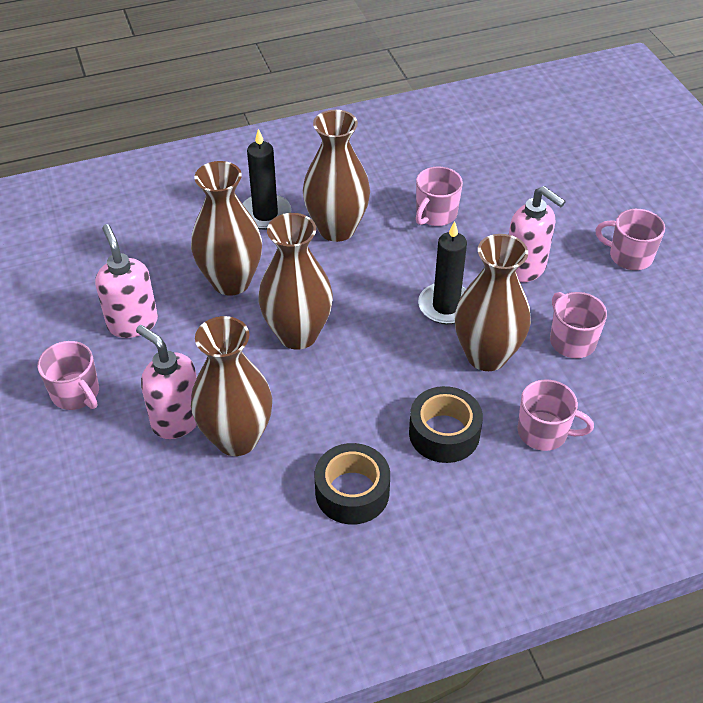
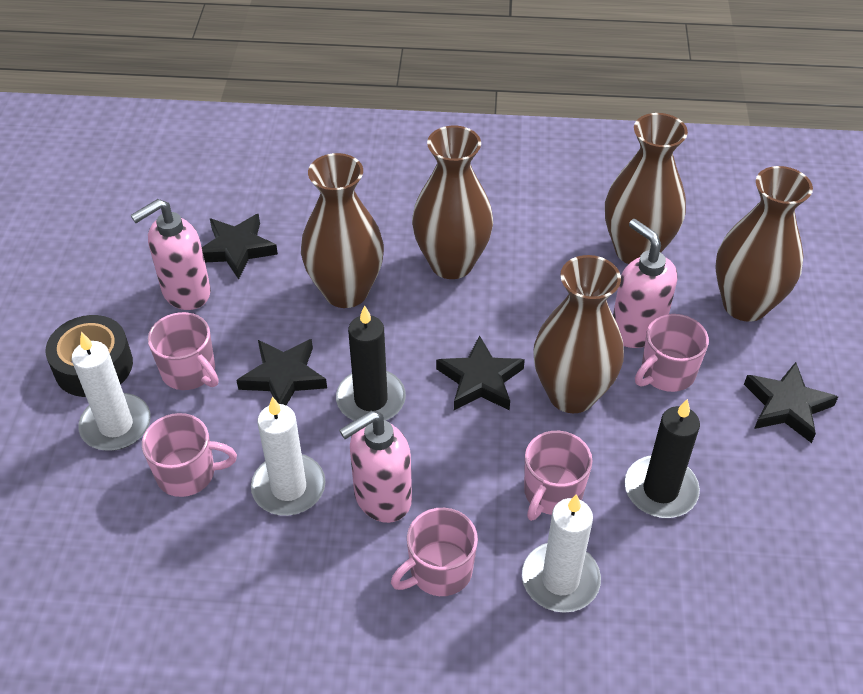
black star: none = 0 -> [202,214,278,279] [236,339,327,405] [436,335,525,410] [744,362,838,443] = 4
black tape: [315,443,390,525] [409,386,483,463] = 2 -> [45,315,133,397] = 1
white candle: none = 0 -> [72,332,151,451] [251,397,326,516] [522,494,601,613] = 3

